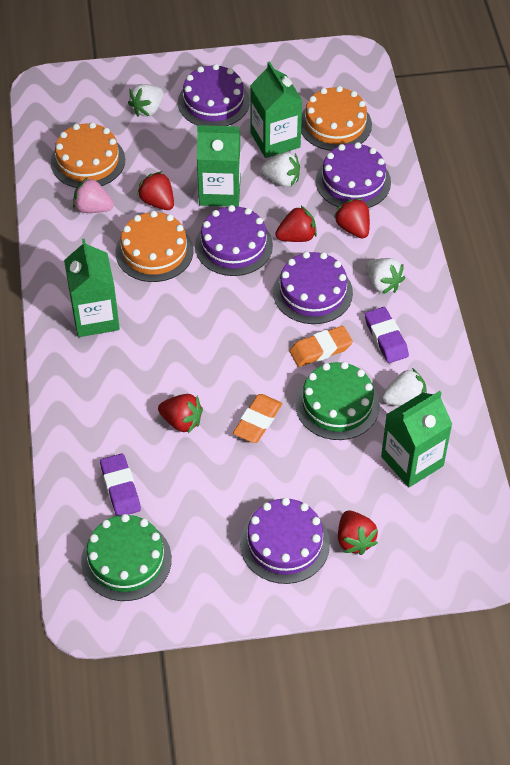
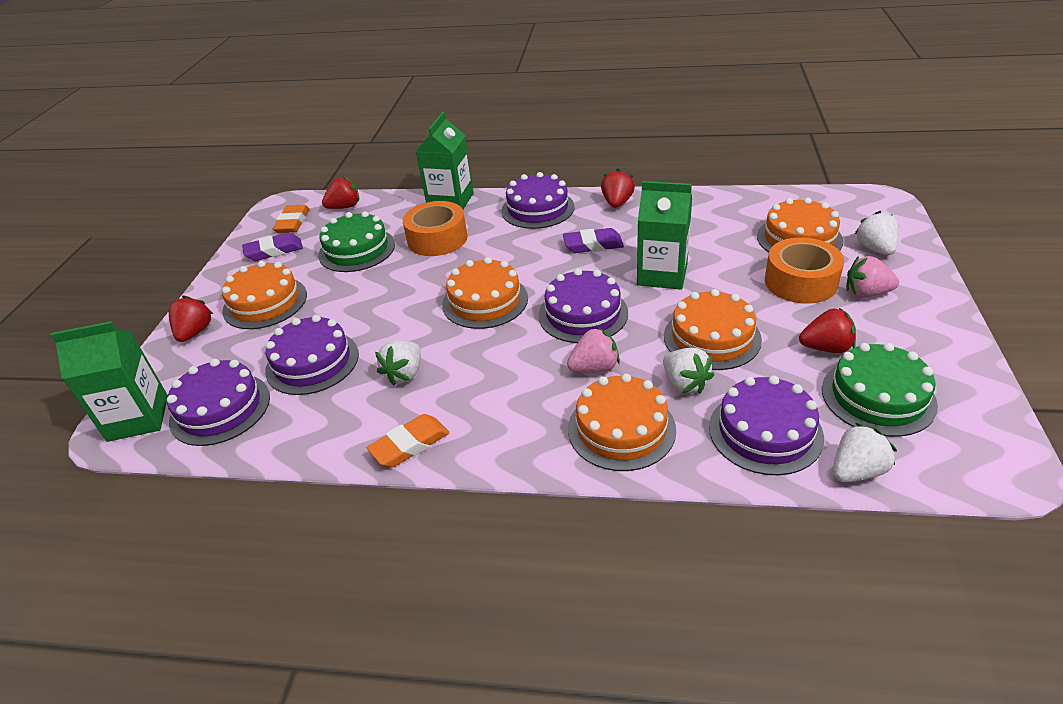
green carton: [64,238,120,337] [197,125,241,207] [250,61,303,158] [381,391,452,487] = 4 -> [51,321,168,442] [415,112,474,209] [637,181,692,290] = 3
orange cake: [51,122,125,188] [115,211,194,282] [301,86,372,151] = 3 -> [222,261,307,329] [442,257,528,329] [568,374,676,471] [664,289,762,370] [757,197,843,252] = 5
orange tape: none = 0 -> [403,201,467,256] [765,237,844,304] = 2
pink strawberry: [73,177,114,213] = 1 -> [567,327,620,373] [846,256,899,298] = 2
red strawberry: [137,171,174,210] [158,394,203,433] [275,205,317,242] [334,198,370,238] [338,510,378,555] = 5 -> [169,296,213,342] [322,176,359,209] [601,169,635,208] [799,308,856,353] = 4

